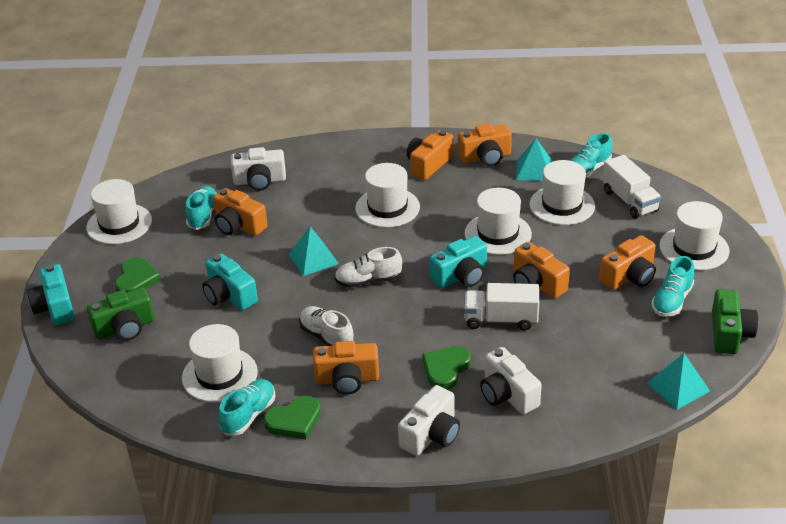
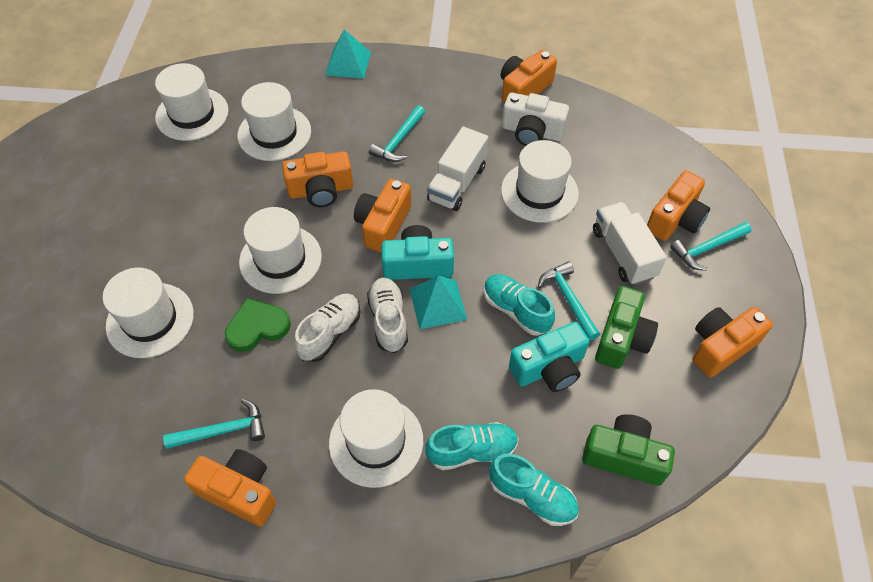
green heart: [115,257,161,292] [264,396,321,439] [422,346,471,390] = 3 -> [225,298,291,352] = 1
turquoise camera: [27,264,75,325] [202,253,258,310] [429,236,487,288] = 3 -> [381,225,454,280] [509,322,589,392] = 2
turquoise hammer: none = 0 -> [163,399,265,449] [369,105,425,162] [538,261,600,340] [670,222,752,271] = 4
turquoise pyramid: [288,226,339,276] [516,139,553,181] [647,353,710,410] = 3 -> [325,29,371,79] [410,276,467,329] = 2
turquoise shoe: [185,186,217,230] [218,379,275,435] [570,133,612,178] [651,256,694,317] = 4 -> [425,422,519,470] [484,274,555,336] [489,454,579,526] = 3
white camera: [231,147,286,191] [398,385,460,456] [480,347,542,414] = 3 -> [502,92,569,146] = 1

